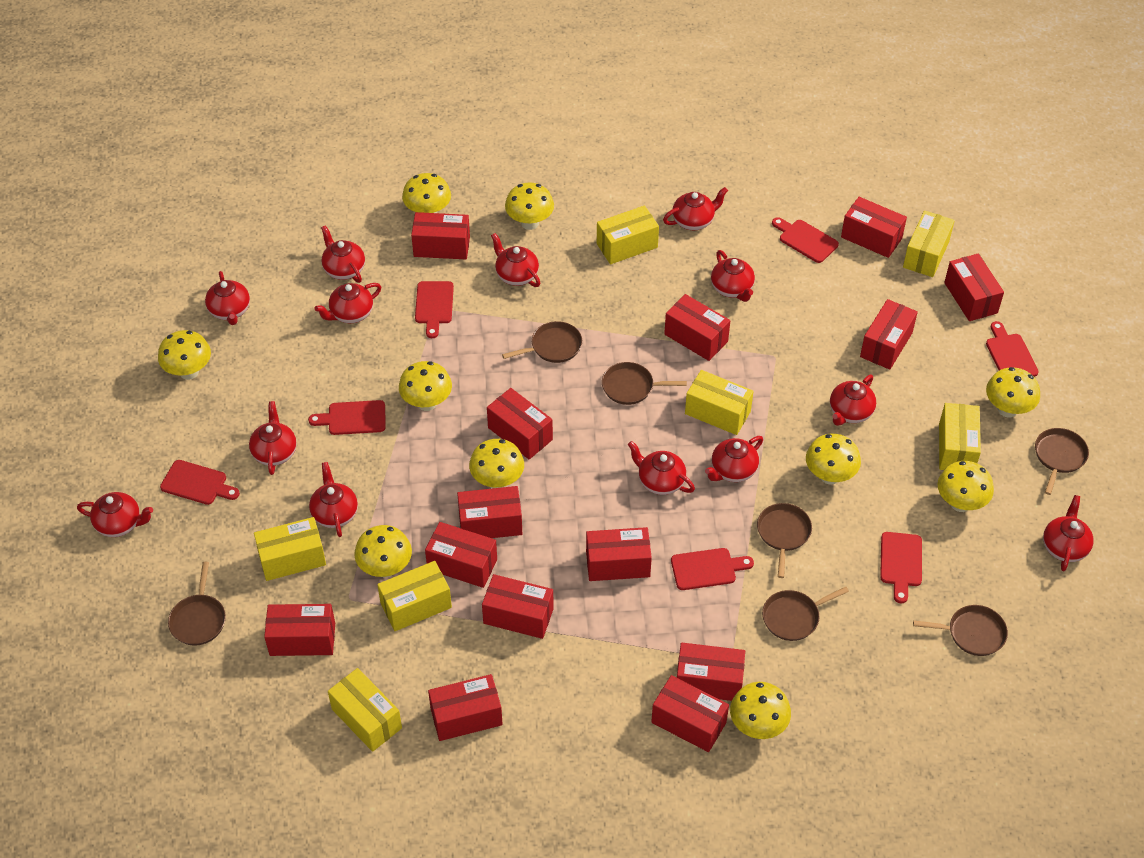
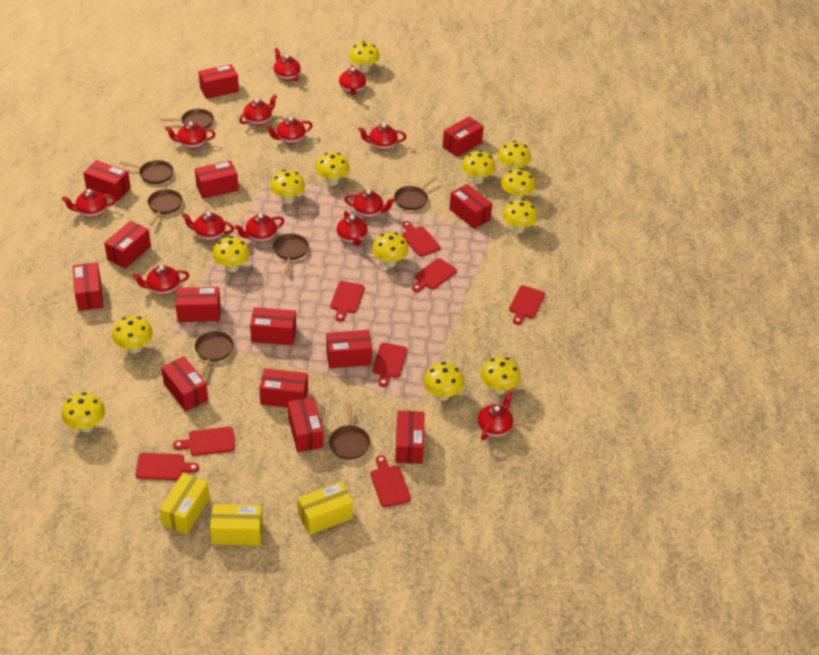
red cutting board: [160,460,240,505] [308,400,386,435] [415,281,454,338] [671,548,754,590] [772,217,839,263] [880,532,922,603] [986,321,1039,377] = 7 -> [135,453,199,480] [173,427,235,456] [330,281,365,322] [370,455,411,507] [373,343,407,387] [402,221,440,257] [412,258,457,292] [509,285,545,325] = 8
yellow box: [254,517,326,581] [328,668,402,752] [377,561,452,631] [597,205,659,264] [685,370,754,435] [903,210,955,277] [939,403,981,470] = 7 -> [159,473,210,534] [210,504,263,546] [298,482,353,535] = 3
yellow mushroom: [158,330,211,380] [354,525,412,577] [399,361,452,411] [402,173,451,213] [469,439,524,488] [505,183,554,230] [730,682,791,739] [806,434,861,485] [938,461,994,512] [986,367,1040,417] = 10 -> [62,392,105,432] [112,316,153,354] [213,236,250,272] [270,170,305,204] [315,152,350,186] [349,41,380,73] [372,232,409,268] [424,362,464,401] [462,150,496,184] [481,356,521,394] [498,141,531,172] [501,169,535,201] [502,199,538,234] = 13

